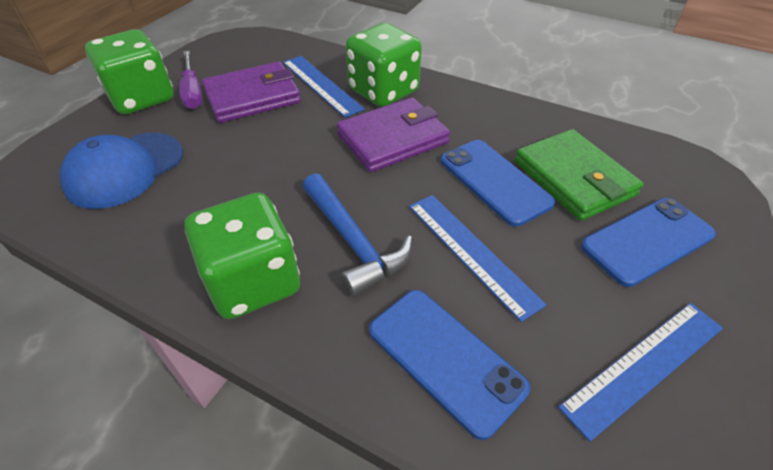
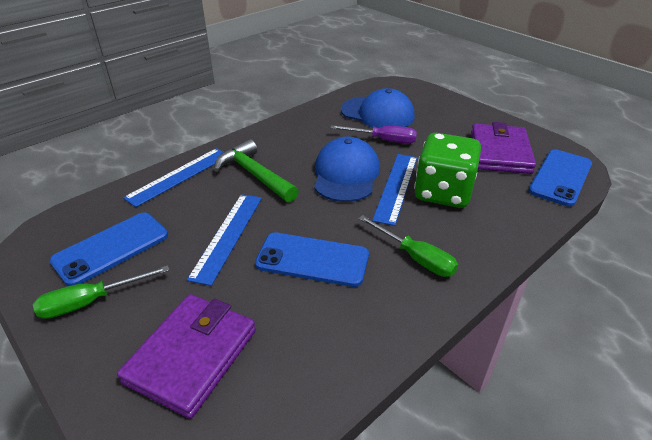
blue cap: [60,133,183,209] = 1 -> [314,137,380,202] [341,88,415,128] = 2
blue hammer: [303,173,413,297] = 1 -> none = 0
green dice: [85,29,174,114] [185,193,300,319] [346,23,422,107] = 3 -> [414,133,481,208] = 1
green hammer: none = 0 -> [214,139,299,202] = 1
green screwdriver: none = 0 -> [33,265,170,319] [358,215,458,277] = 2
green wallet: [515,129,644,221] = 1 -> none = 0

